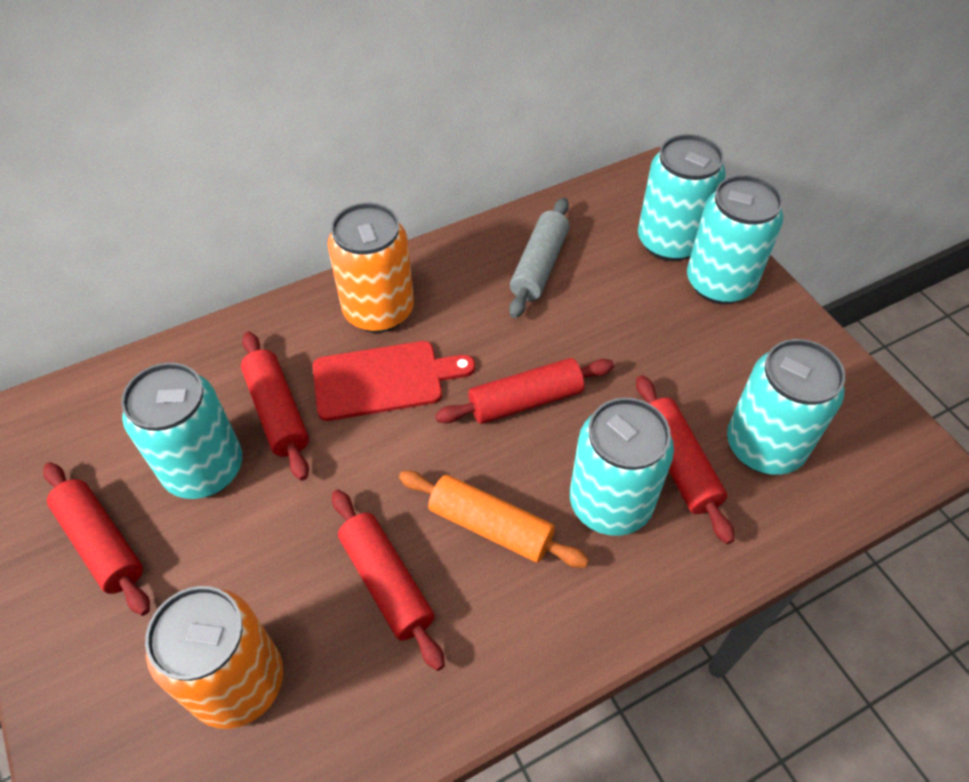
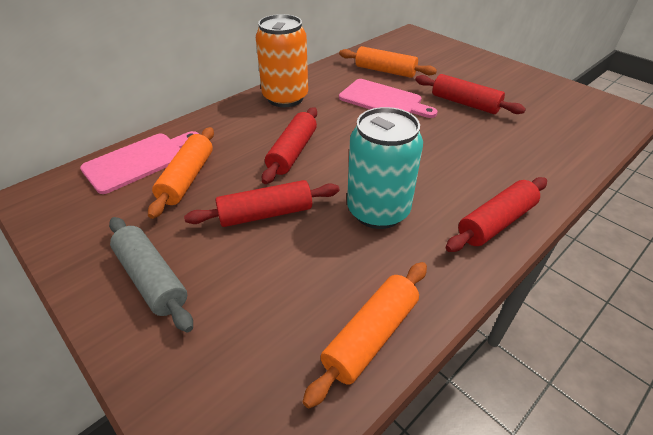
orange can: [145,586,283,729] [328,203,414,333] = 2 -> [256,14,308,107] = 1
orange rolling pin: [399,471,589,568] = 1 -> [148,127,214,219] [302,262,427,408] [339,46,437,78] = 3
pink cutting board: none = 0 -> [80,131,199,194] [339,79,438,118] = 2
red cutting board: [313,341,475,421] = 1 -> none = 0
red rolling pin: [43,462,150,616] [241,331,309,481] [332,490,445,671] [435,358,614,424] [636,375,734,544] = 5 -> [184,180,340,227] [262,107,317,184] [415,74,526,114] [445,177,547,252] = 4
turquoise can: [121,363,242,499] [570,398,674,536] [638,134,726,261] [687,175,783,304] [727,339,845,475] = 5 -> [347,107,423,229] = 1

